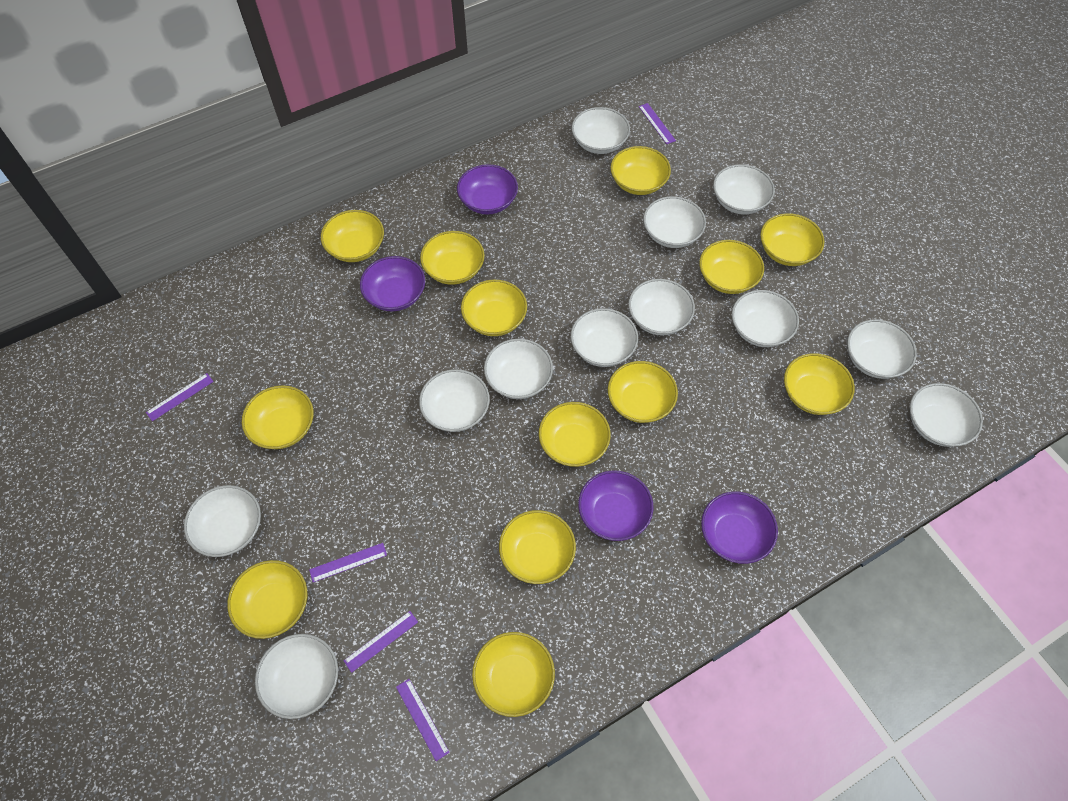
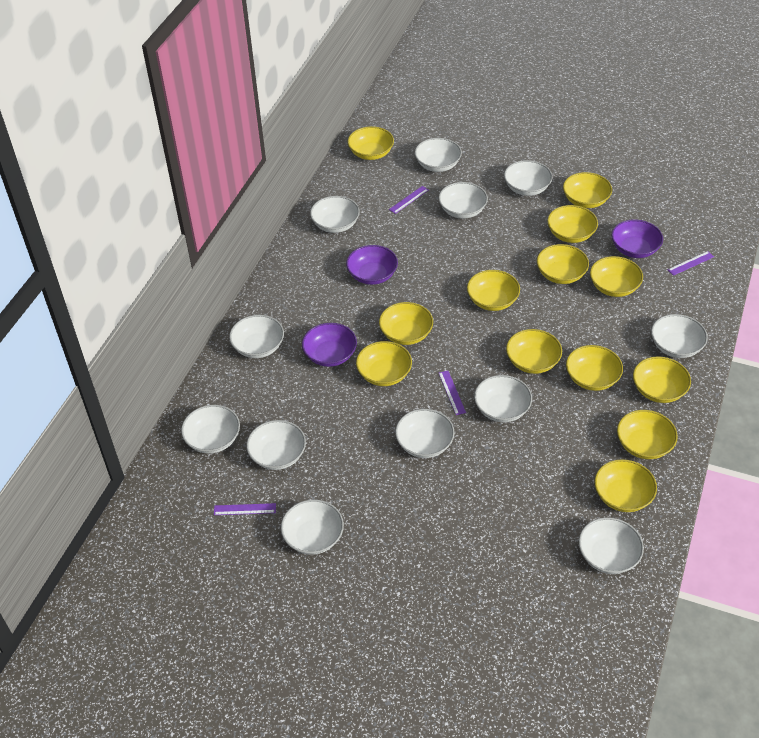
purple bowl: [360,256,425,311] [457,164,518,215] [578,470,653,541] [701,492,778,564] = 4 -> [302,323,357,367] [346,245,398,285] [611,220,663,258] = 3
purple ruler: [146,373,214,421] [309,543,387,582] [344,611,418,673] [396,679,450,761] [639,103,676,144] = 5 -> [214,503,276,515] [389,186,428,214] [439,371,466,415] [667,251,714,276] = 4

